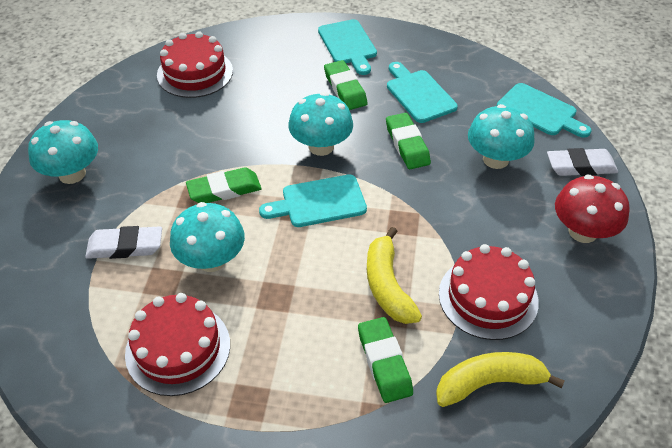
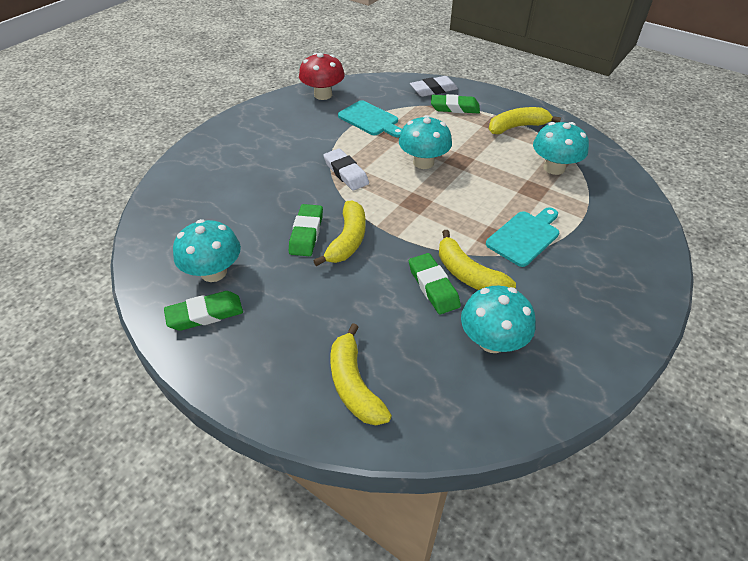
red cake: [125,293,230,396] [157,31,233,98] [439,244,539,340] = 3 -> none = 0
turquoise cutting board: [259,174,367,227] [318,19,377,75] [387,62,458,123] [497,83,591,138] = 4 -> [338,100,402,138] [486,207,559,267] = 2
yellow banana: [367,227,422,324] [436,352,565,407] = 2 -> [313,201,366,266] [331,323,392,425] [439,230,516,290] [489,107,561,134] = 4

